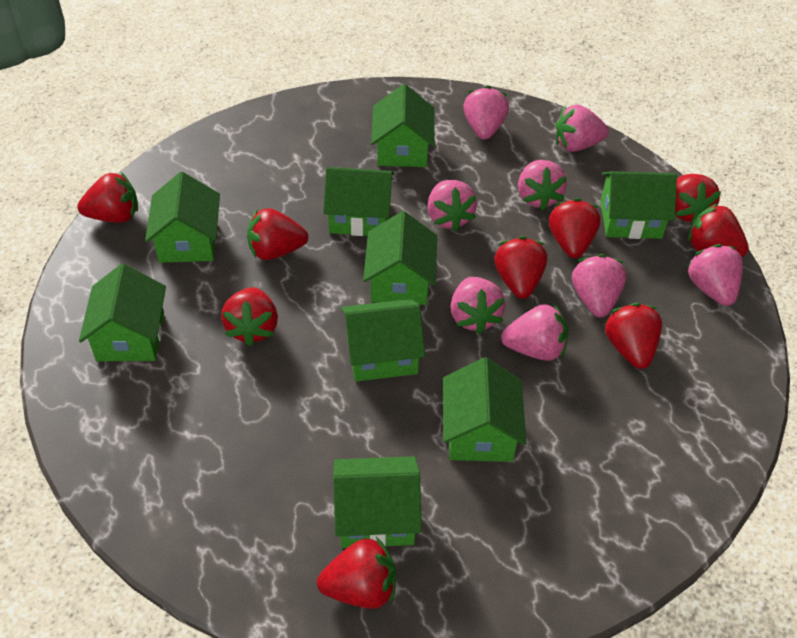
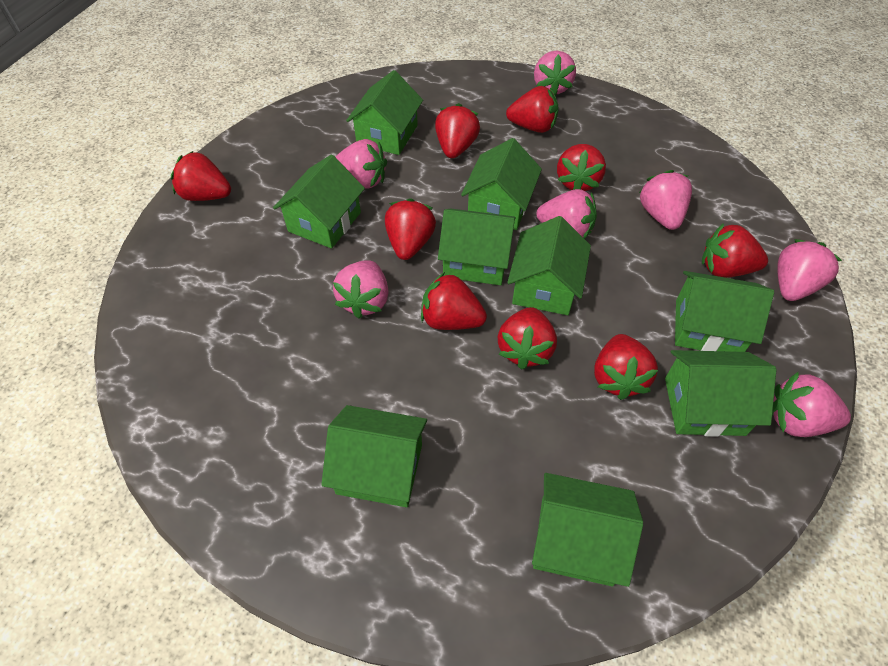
pink strawberry: [427,180,477,231] [451,277,506,334] [463,86,509,140] [501,304,568,361] [518,160,567,211] [555,104,609,152] [572,254,626,317] [686,244,743,306] = 8 -> [333,260,389,319] [336,139,387,189] [534,51,576,95] [536,189,597,239] [639,170,692,230] [772,372,851,437] [777,239,842,301] = 7

